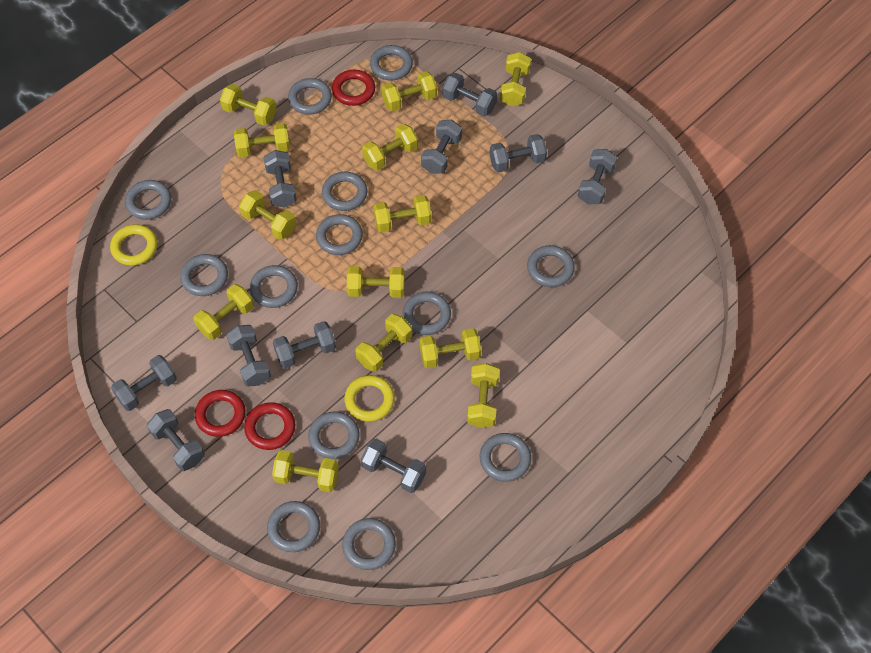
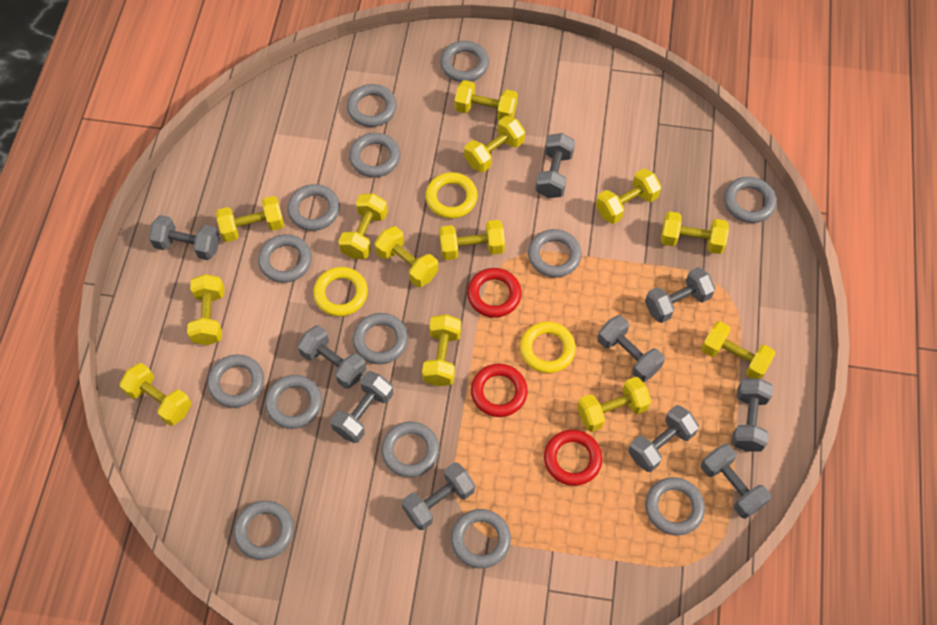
grey ring: [125,180,171,220] [180,254,228,296] [250,265,298,308] [267,501,320,552] [288,78,332,115] [308,411,360,459] [316,214,363,255] [322,172,368,211] [342,518,396,570] [370,45,413,80] [403,291,451,335] [480,433,531,482] [527,245,575,287] = 13 -> [207,355,264,408] [234,501,294,560] [258,234,312,283] [265,375,322,429] [287,184,340,231] [347,84,397,127] [349,133,400,177] [352,313,408,364] [381,422,439,477] [440,41,489,82] [451,509,511,568] [528,229,582,278] [645,477,705,535] [724,177,777,223] = 14
yellow ring: [110,224,157,266] [344,375,395,422] = 2 -> [313,267,368,317] [426,172,478,218] [520,321,576,373] = 3

